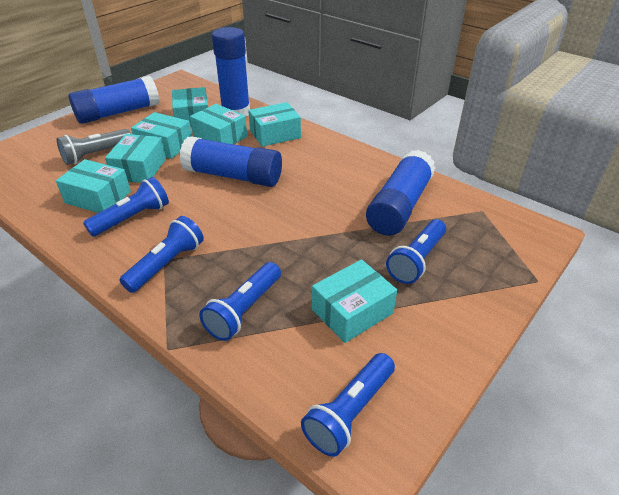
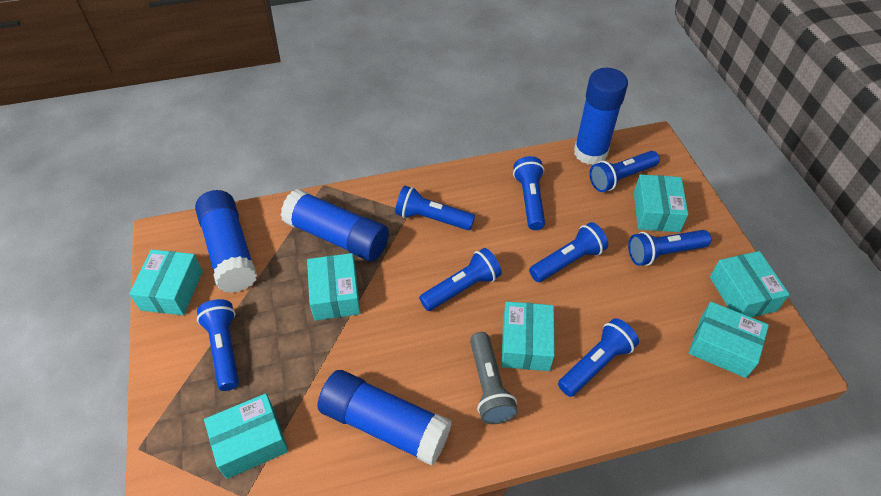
blue flashlight: [83,177,169,237] [119,216,204,293] [199,262,281,341] [301,353,395,457] [386,219,446,284] = 5 -> [197,299,239,391] [395,186,475,230] [419,248,502,311] [513,156,545,230] [529,222,608,282] [558,318,639,397] [589,151,660,192] [628,230,711,266] = 8

